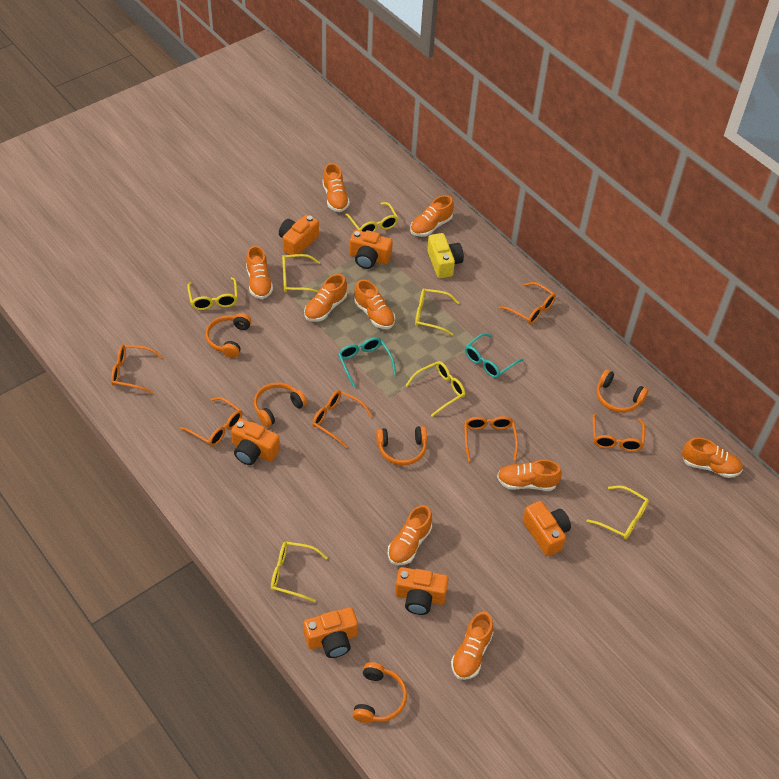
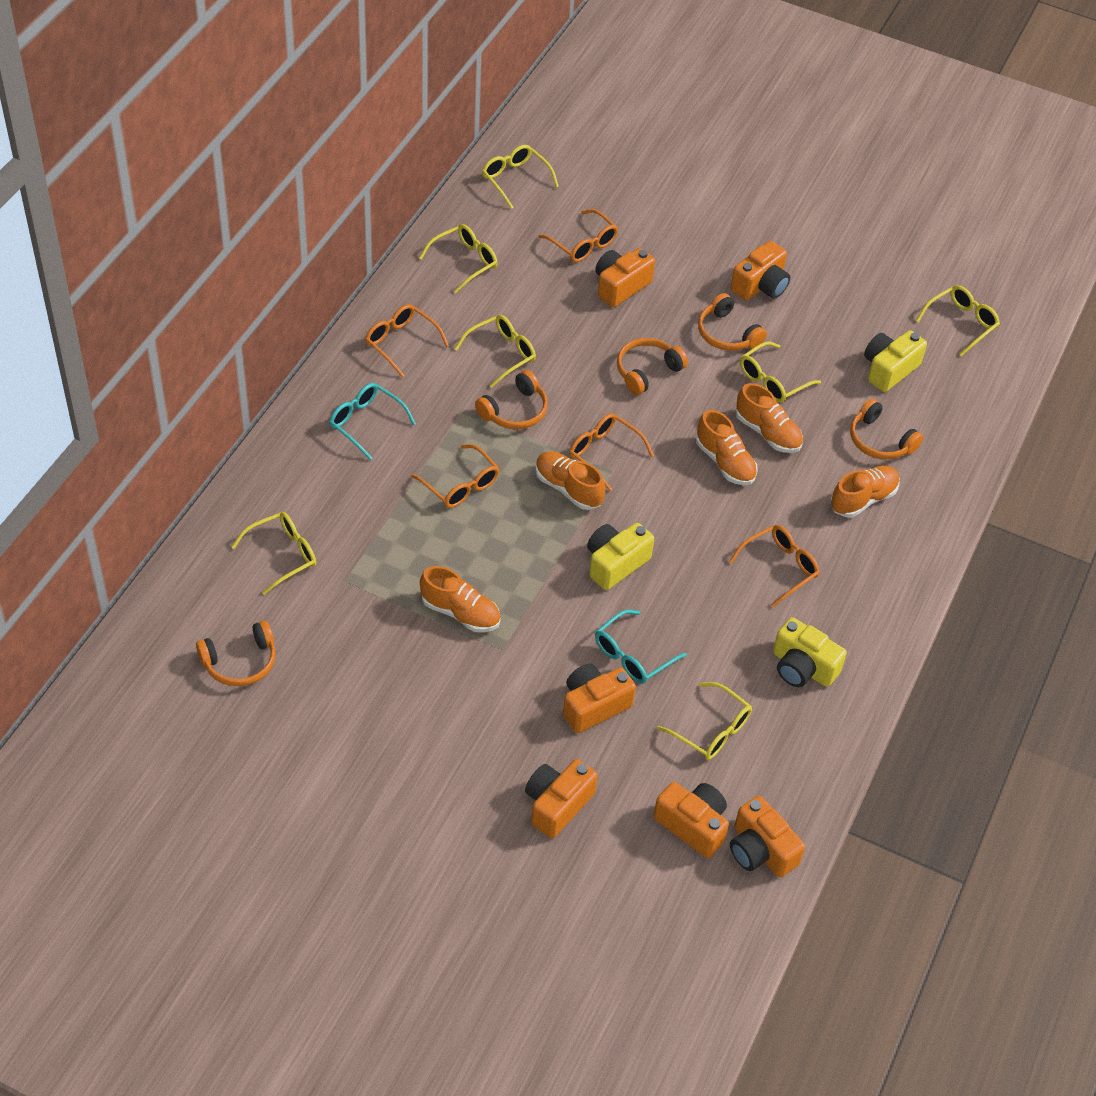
orange glasses: [111,345,163,393] [180,397,243,446] [312,390,372,448] [464,416,518,461] [499,282,556,324] [593,413,645,452] = 6 -> [365,304,449,378] [411,444,500,508] [538,209,618,262] [569,413,654,491] [729,525,819,608] = 5
orange shoe: [246,246,273,299] [304,274,347,322] [322,163,350,212] [354,280,395,329] [388,505,432,565] [410,195,454,237] [451,612,494,680] [497,460,562,491] [682,438,743,478] = 9 -> [420,566,501,632] [535,451,605,510] [696,410,758,485] [736,383,803,453] [830,466,900,517] = 5
yellow camera: [427,233,464,278] = 1 -> [587,523,654,590] [773,617,847,687] [864,330,927,392] = 3

